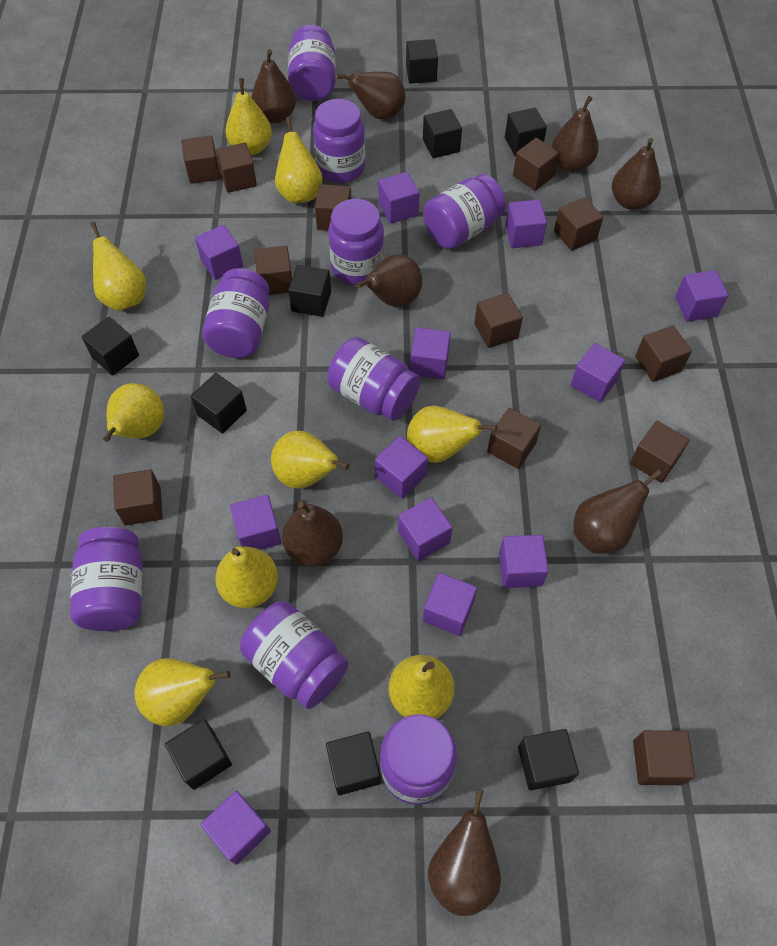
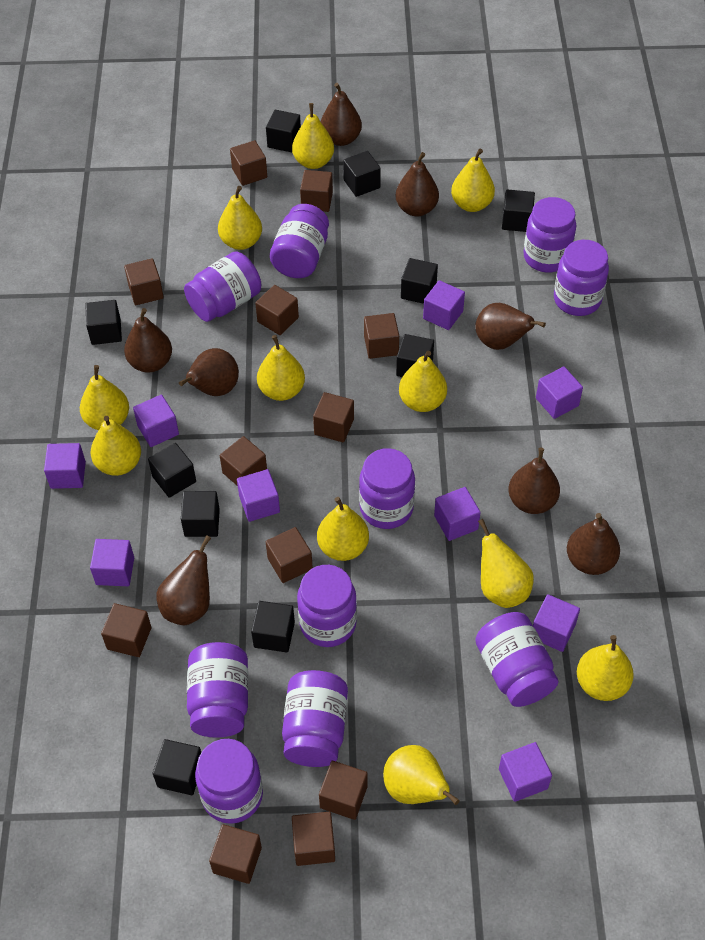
black cube: [82,317,139,376] [165,719,232,790] [191,373,247,434] [288,265,331,317] [326,732,381,795] [406,39,438,84] [423,109,462,158] [505,108,547,157] [518,729,579,791] = 9 -> [85,300,122,345] [148,443,196,498] [153,739,201,795] [181,491,220,537] [251,601,295,652] [266,110,301,152] [343,151,381,197] [396,334,434,377] [401,258,438,304] [502,189,535,232] = 10
purple cube: [195,225,243,280] [200,791,271,865] [230,495,281,550] [375,436,428,499] [378,172,419,224] [398,497,452,561] [410,327,451,379] [423,573,477,636] [499,535,549,588] [505,200,547,248] [571,343,625,402] [675,270,728,322] = 12 -> [44,443,86,489] [90,539,134,586] [133,395,179,447] [237,469,280,522] [423,280,465,330] [434,487,481,541] [499,742,552,802] [533,594,580,652] [536,367,583,419] = 9
purple jar: [70,527,142,631] [202,268,270,358] [240,601,349,709] [288,25,336,101] [313,99,365,183] [327,337,420,421] [328,199,384,285] [380,714,457,805] [423,174,506,249] = 9 -> [184,252,261,322] [187,642,248,738] [195,739,263,824] [270,204,329,278] [282,670,348,767] [297,565,357,647] [359,448,415,529] [475,612,558,707] [523,197,576,273] [554,240,609,316] = 10
yellow pear: [90,222,146,311] [103,383,164,442] [135,658,230,726] [215,546,278,608] [225,78,272,155] [271,431,349,488] [275,117,323,203] [388,655,455,719] [407,406,497,463] = 9 -> [80,365,129,430] [91,416,141,476] [218,186,262,250] [257,335,305,401] [292,103,334,169] [317,497,369,561] [383,745,460,805] [399,351,447,412] [451,149,495,212] [478,519,534,608] [577,635,634,701] = 11

